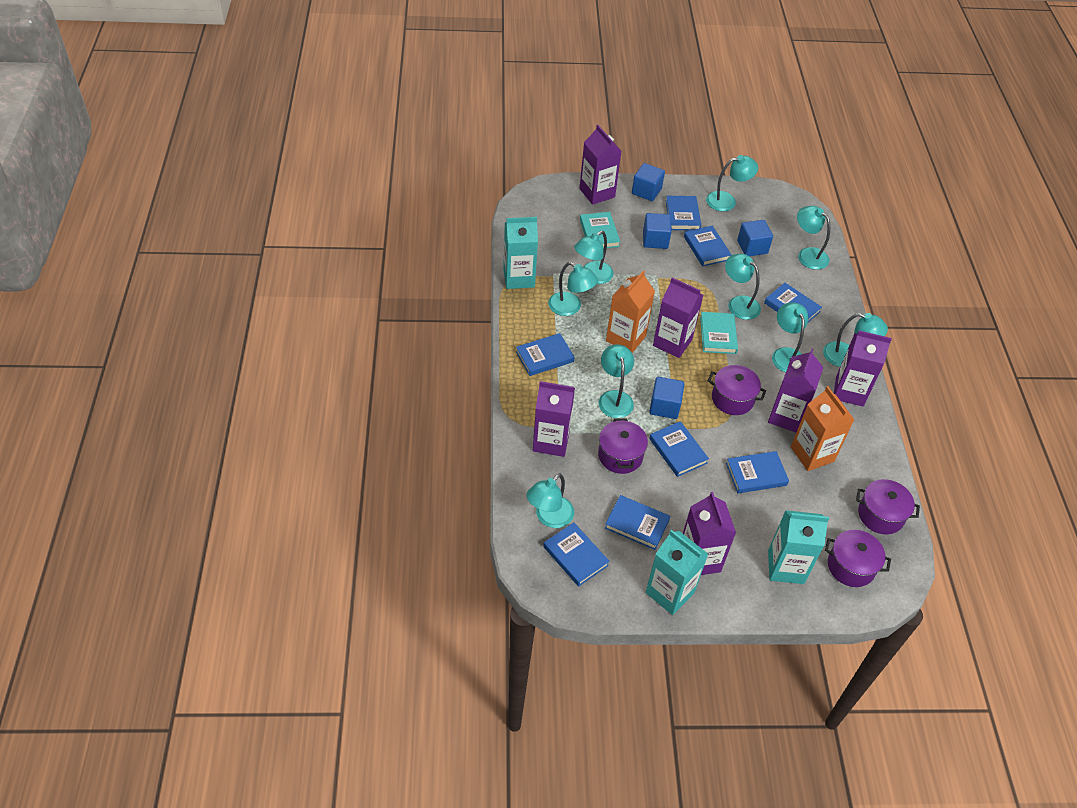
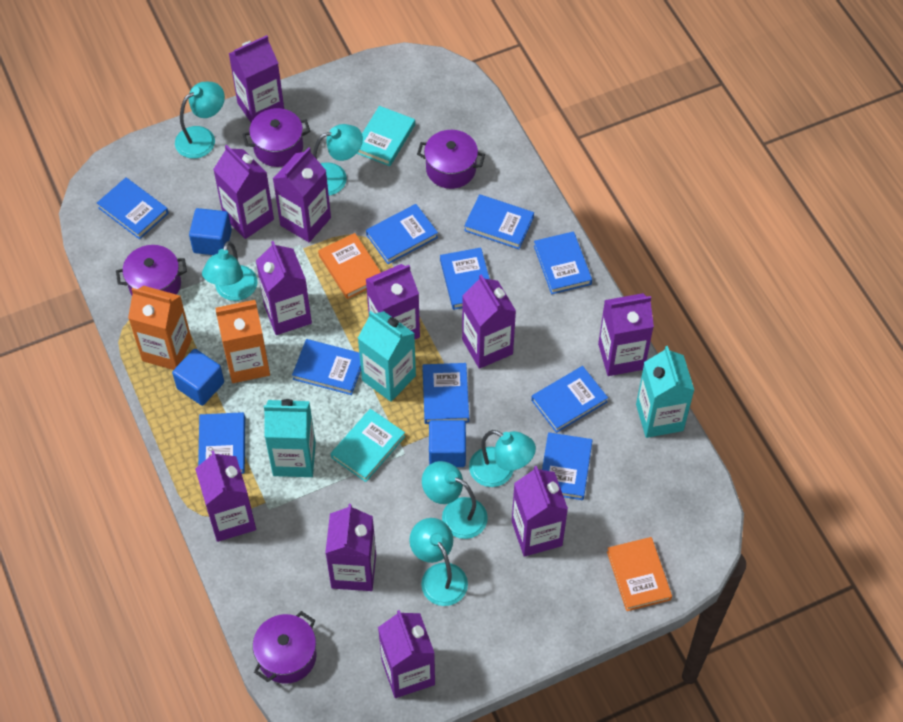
blue book: [516,333,574,376] [543,523,610,587] [605,495,670,550] [649,421,709,477] [666,196,701,230] [684,226,732,267] [726,451,789,493] [764,283,822,322] = 8 -> [97,177,169,239] [198,412,245,474] [292,339,361,395] [366,204,438,264] [422,363,469,424] [440,248,490,310] [464,194,534,249] [531,366,608,433] [534,231,592,294] [542,432,593,500] = 10
blue cube: [632,163,665,201] [643,213,672,249] [649,377,684,419] [737,220,773,256] = 4 -> [172,349,224,406] [189,208,232,255] [429,420,466,467] = 3
orange book: none = 0 -> [318,233,381,299] [607,537,672,611] = 2
purple carton: [533,381,575,457] [579,125,621,205] [653,277,703,358] [683,492,736,575] [768,349,824,432] [834,330,892,407] = 6 -> [195,450,256,542] [213,144,274,239] [228,35,284,122] [256,241,312,335] [273,147,331,242] [325,504,376,591] [366,264,420,339] [378,610,435,698] [462,274,516,369] [512,466,568,557] [598,293,654,376] = 11
turquoise lamp: [526,473,574,528] [548,262,598,316] [574,231,613,284] [599,344,634,418] [706,155,758,211] [725,254,761,320] [772,302,808,372] [797,206,830,270] [823,313,888,367] = 9 -> [175,82,225,159] [202,241,258,301] [313,124,363,196] [409,518,468,606] [422,461,488,539] [469,430,536,487] = 6

